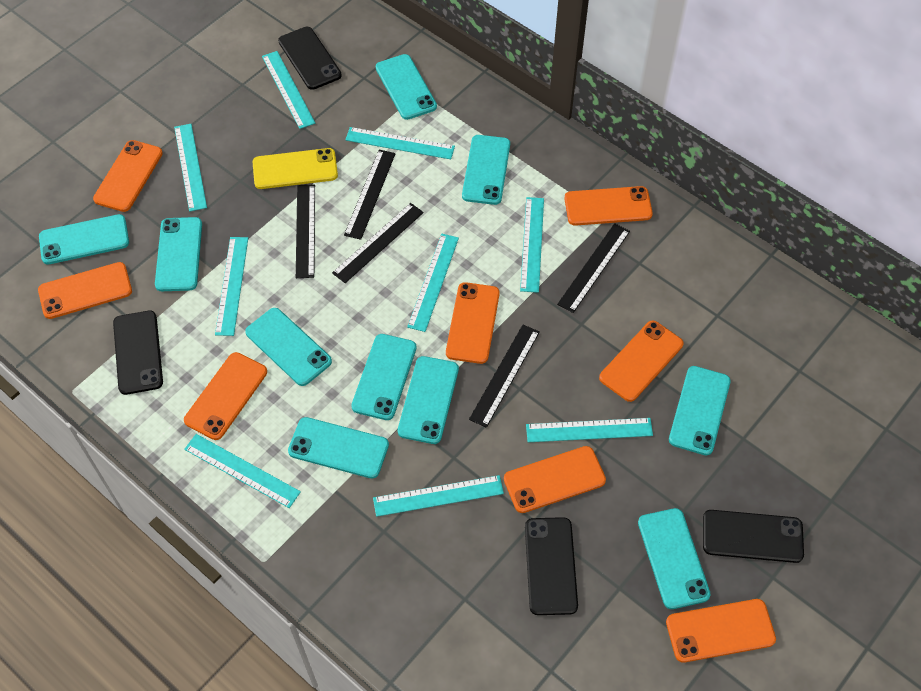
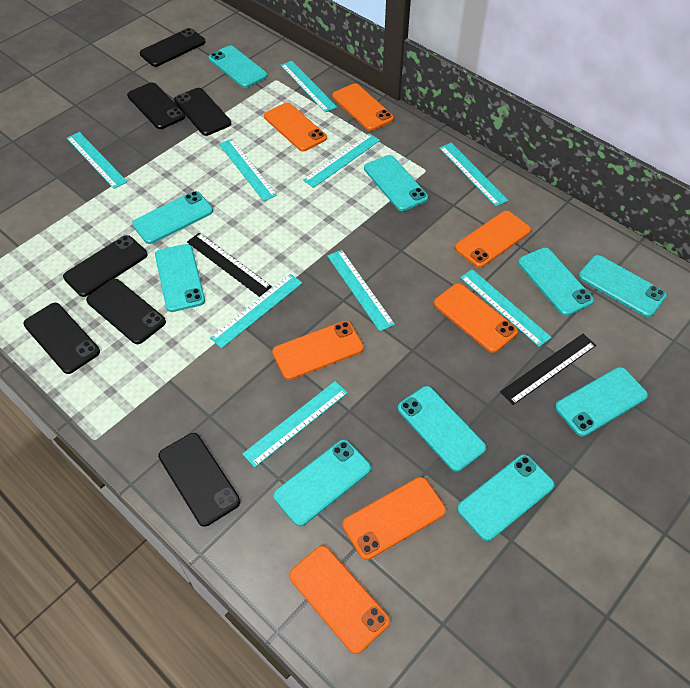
black phone: [113,311,163,395] [278,27,342,90] [525,517,578,615] [703,510,804,563] = 4 -> [23,303,100,374] [63,235,147,297] [86,278,166,344] [127,82,185,129] [140,28,206,67] [158,433,240,527] [174,88,231,136] = 7
black ruler: [296,184,315,278] [332,203,424,283] [344,150,395,240] [469,325,540,428] [557,223,630,313] = 5 -> [187,233,272,297] [500,334,596,405] = 2
orange phone: [38,262,132,319] [93,140,163,212] [184,352,267,440] [446,282,500,364] [504,446,606,513] [565,186,653,226] [599,320,683,402] [666,599,776,663] = 8 -> [264,103,327,151] [272,321,364,380] [289,545,390,654] [332,83,394,131] [342,477,446,560] [434,283,518,353] [455,211,531,268] = 7
yellow phone: [253,148,338,189] = 1 -> none = 0

